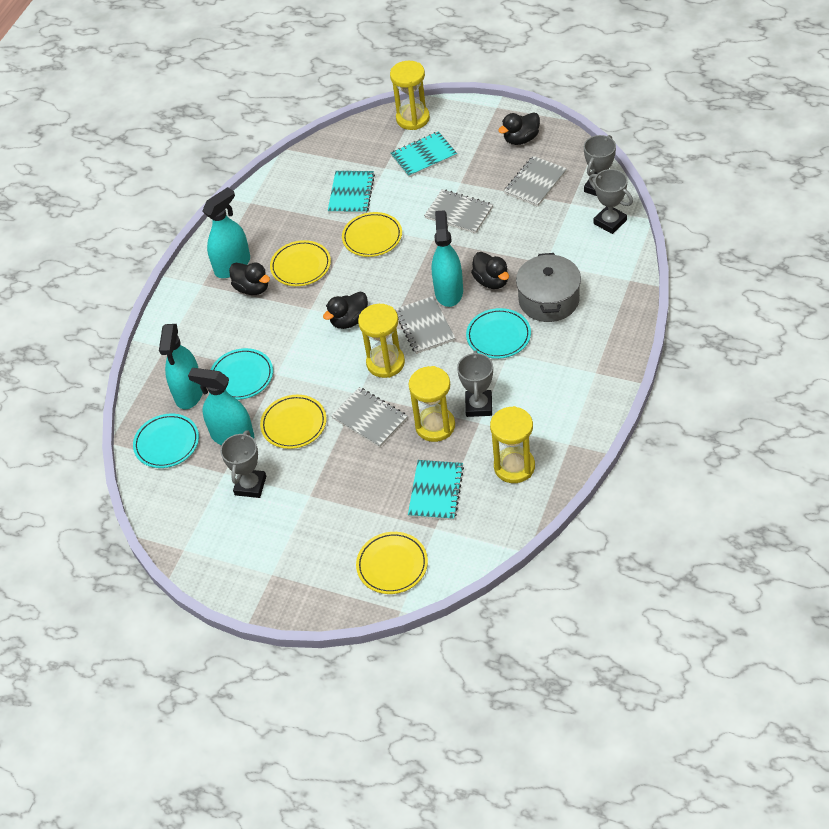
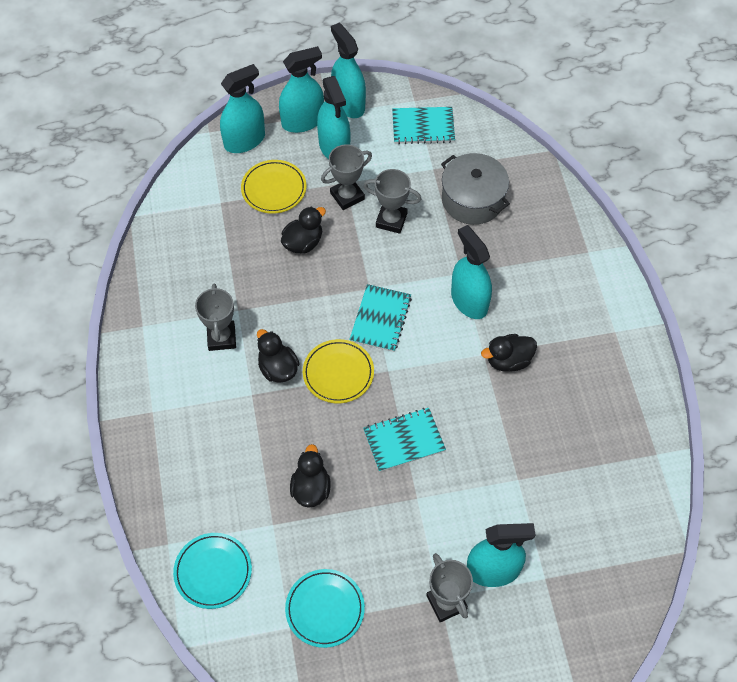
grey notebook: [331,387,408,447] [394,296,455,354] [424,189,493,234] [504,156,567,207] = 4 -> none = 0
turquoise plate: [133,414,199,468] [211,348,273,400] [466,308,531,359] = 3 -> [173,533,252,609] [285,569,365,648] = 2
turquoise spray bottle: [159,324,203,409] [188,368,254,445] [203,187,250,278] [432,210,463,307] = 4 -> [220,64,265,153] [279,46,324,133] [317,76,351,160] [331,23,366,118] [451,225,492,319] [467,523,535,587] = 6
yellow hourglass: [358,304,405,378] [390,61,430,130] [409,366,455,442] [490,406,535,483] = 4 -> none = 0
yellow plate: [260,395,327,449] [270,240,331,286] [342,212,402,257] [356,532,428,594] = 4 -> [241,160,306,214] [303,339,374,403] = 2

